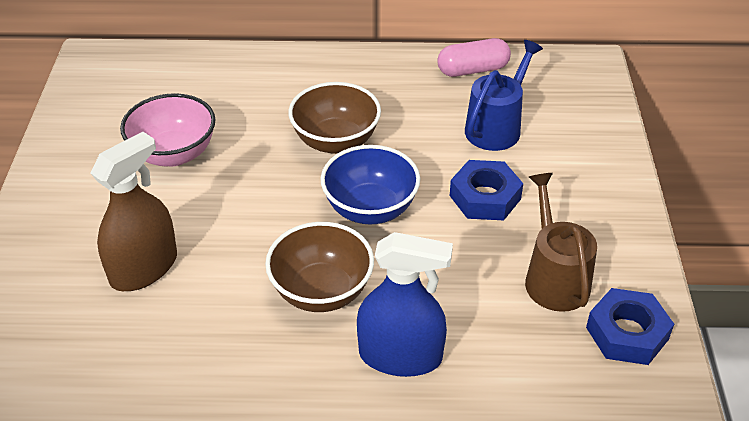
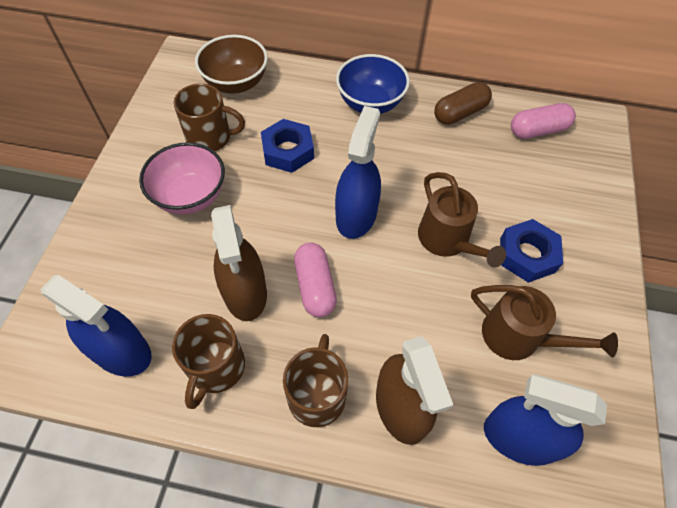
blue spray bottle: [357,232,453,377] = 1 -> [41,275,152,376] [335,106,381,239] [484,374,607,466] = 3
blue watering can: [465,40,543,151] = 1 -> none = 0
brown bowl: [265,222,374,312] [288,82,381,154] = 2 -> [195,35,268,94] = 1
brown capsule: none = 0 -> [434,82,492,125] = 1
brown mug: none = 0 -> [172,314,245,409] [174,83,245,151] [283,334,348,427] = 3
brown spray bottle: [91,132,177,291] = 1 -> [211,205,267,321] [376,336,453,445] = 2
brown watering can: [525,173,597,312] = 1 -> [418,172,506,268] [471,285,618,360] = 2
pink capsule: [437,38,511,77] = 1 -> [294,243,337,317] [511,103,576,139] = 2

